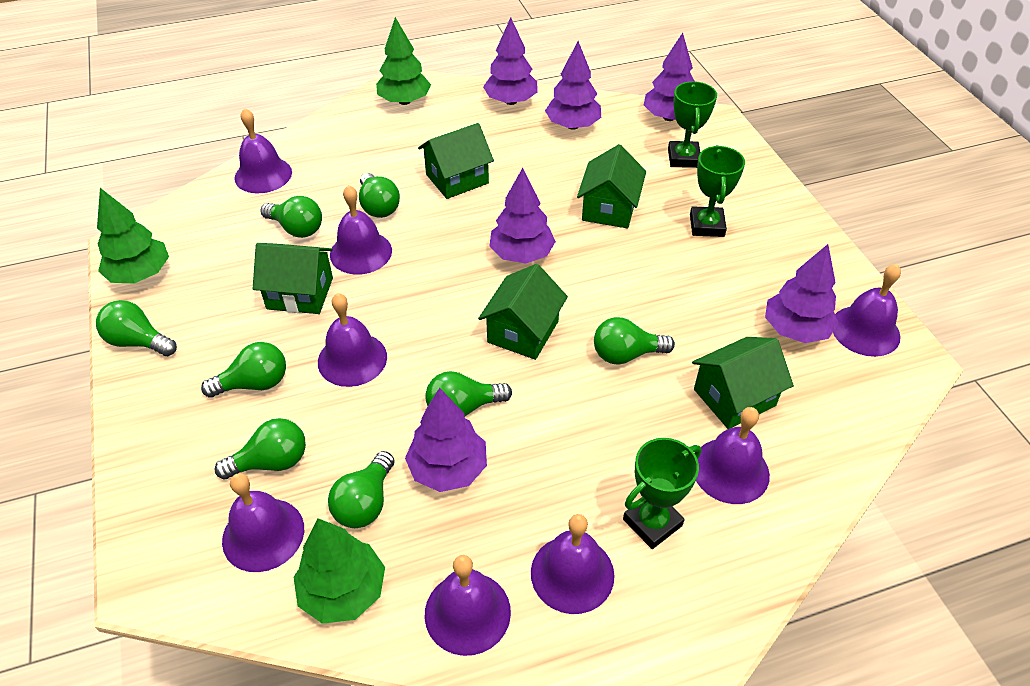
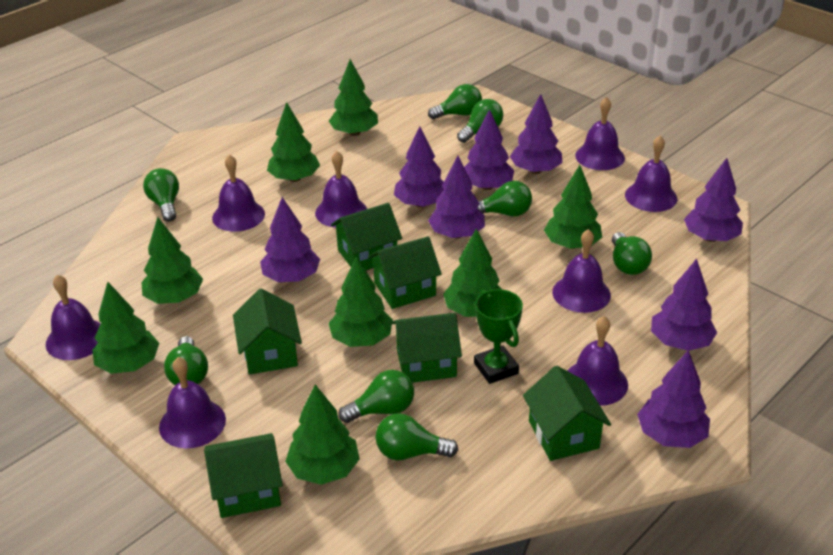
green house: [253,243,333,314] [418,123,494,199] [478,264,568,360] [577,144,646,228] [692,337,794,429] = 5 -> [204,433,282,518] [233,288,302,374] [331,203,402,270] [368,236,442,309] [392,313,462,383] [523,366,611,461] = 6
green tree: [97,188,169,283] [293,518,385,624] [376,17,431,105] = 3 -> [93,282,159,374] [142,217,203,304] [267,102,320,182] [285,384,360,485] [329,59,378,136] [329,256,393,347] [443,228,503,317] [544,165,602,249] = 8
green trophy: [623,438,701,549] [668,81,717,168] [690,145,745,237] = 3 -> [474,289,523,384] = 1
purple tree: [405,388,487,492] [483,17,538,105] [489,168,556,264] [545,41,601,130] [644,33,694,121] [765,244,839,343] = 6 -> [260,197,320,282] [394,126,444,208] [428,155,485,238] [464,109,514,190] [510,94,562,174] [637,350,710,448] [651,259,717,351] [684,158,743,242] = 8

